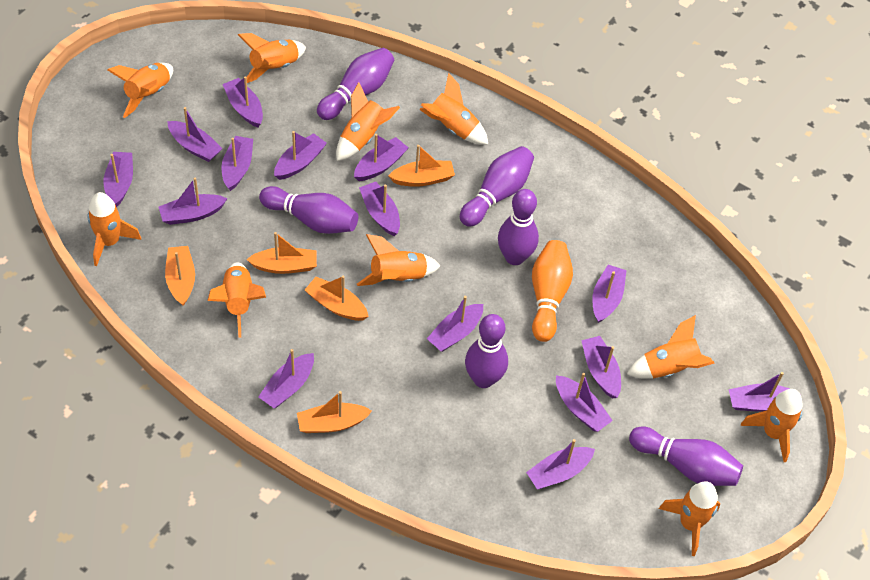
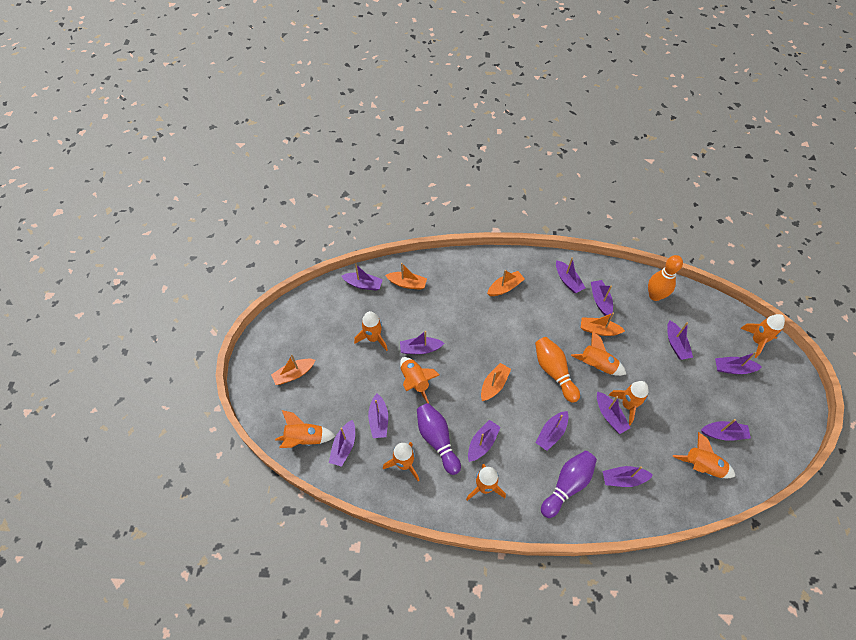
orange bowling pin: [532,240,573,342] = 1 -> [535,337,580,403] [648,255,683,301] = 2
orange rocket: [87,192,141,266] [107,63,173,118] [207,262,266,337] [238,33,306,83] [336,82,400,161] [357,234,440,286] [419,73,488,145] [627,315,715,379] [659,481,720,556] [741,389,803,462] = 10 -> [275,410,335,448] [354,311,388,351] [383,442,419,481] [400,357,440,403] [466,464,506,501] [571,331,626,376] [609,381,649,425] [673,432,735,478] [740,314,785,358] = 9
purple boat: [103,152,133,207] [159,178,228,225] [167,107,223,162] [222,76,263,127] [222,136,253,191] [258,349,314,408] [274,131,327,180] [354,134,408,181] [359,182,400,236] [427,296,483,352] [526,439,595,489] [556,373,613,432] [581,336,621,399] [592,265,627,323] [729,372,801,412] = 15 -> [329,420,355,467] [341,264,383,291] [368,393,388,438] [400,331,445,354] [468,420,501,462] [536,411,568,451] [556,257,585,293] [591,280,613,316] [597,391,630,434] [603,466,653,487] [667,320,693,360] [701,419,751,441] [715,352,762,374] = 13
purple bowling pin: [259,186,358,234] [317,48,394,120] [460,146,534,227] [465,314,508,388] [498,189,539,265] [629,426,743,486] = 6 -> [417,403,461,475] [541,451,597,518] = 2

